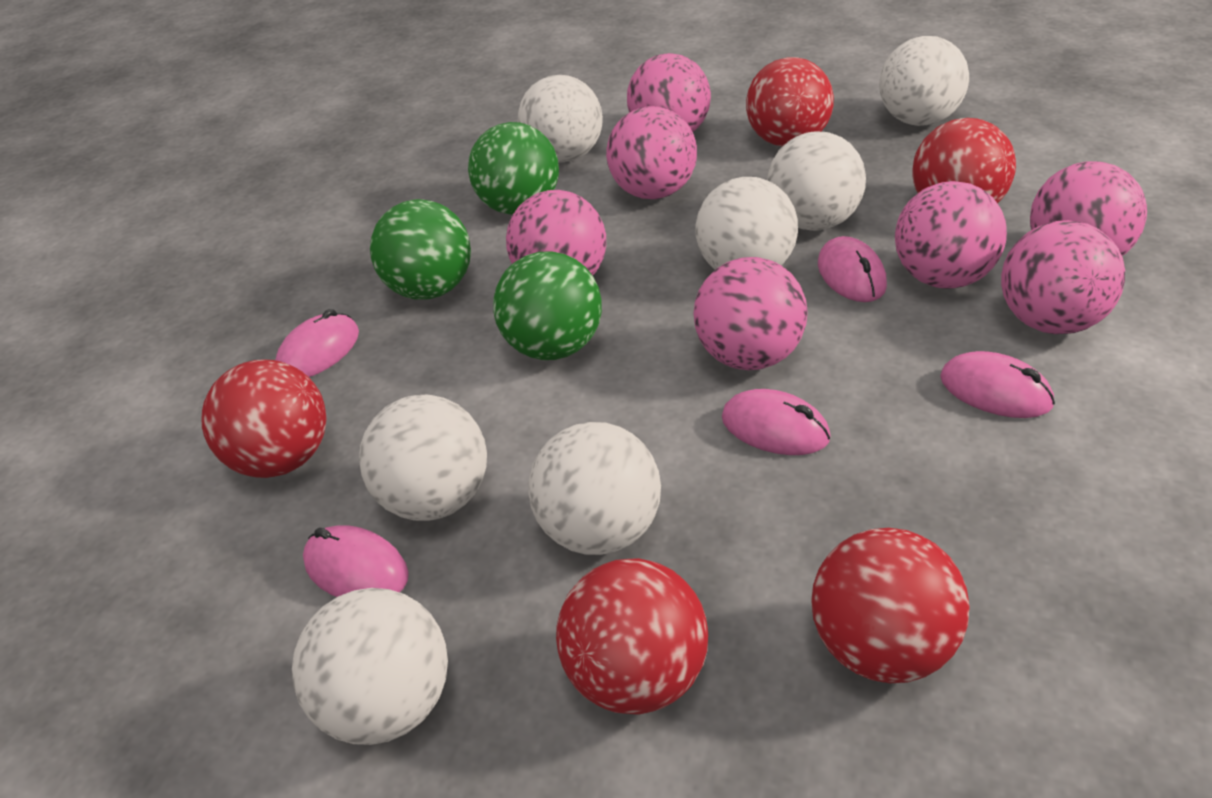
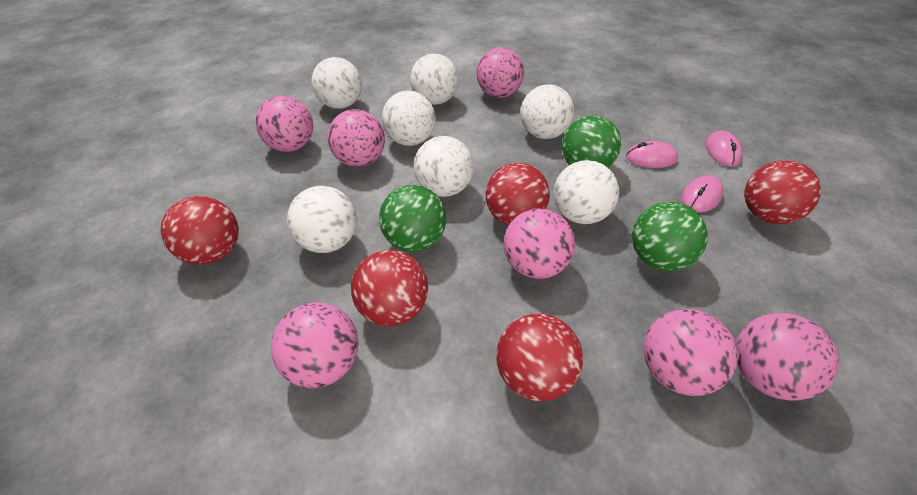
pink mouse: [275,309,359,377] [303,525,409,597] [722,389,831,455] [818,236,887,302] [940,351,1055,418] = 5 -> [626,141,678,168] [682,175,724,213] [706,131,743,167] = 3

